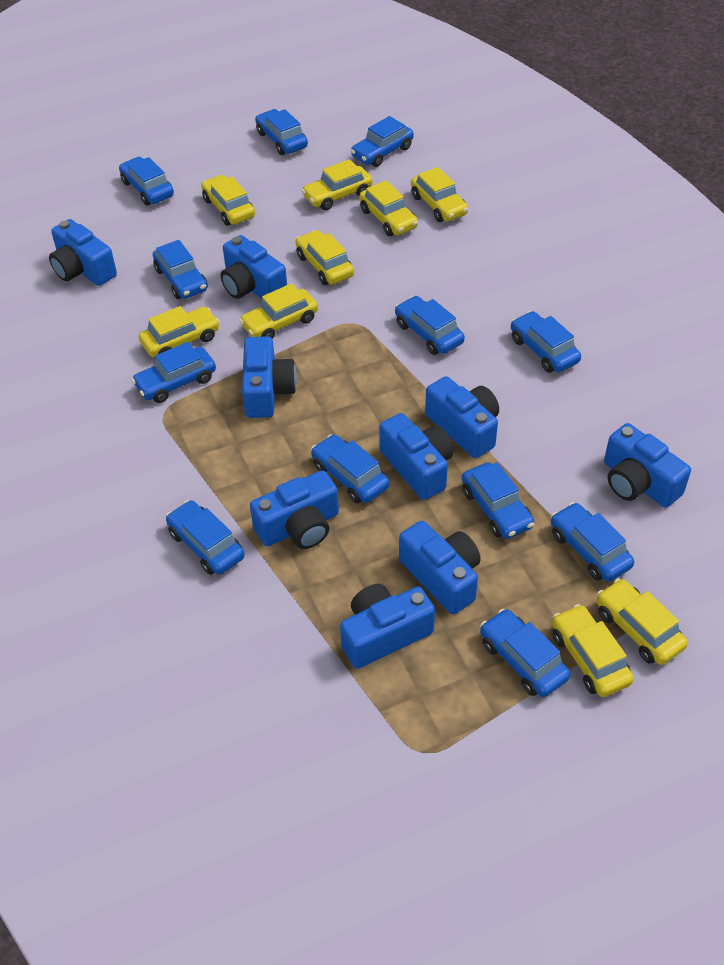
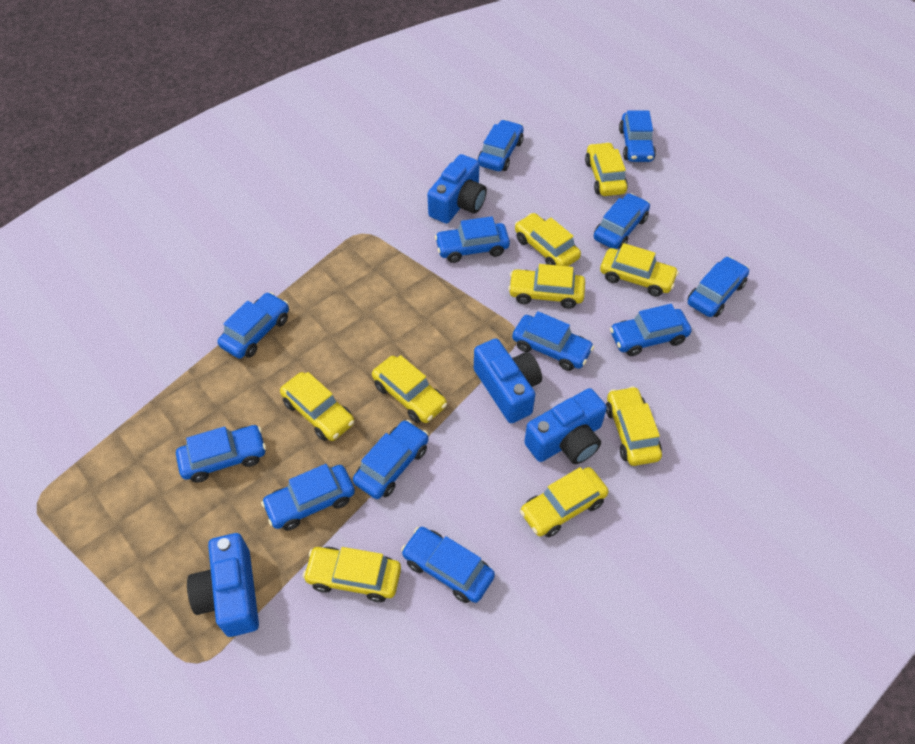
blue camera: [49,219,117,286] [221,235,287,299] [242,336,297,418] [250,470,339,549] [340,584,435,669] [379,413,453,500] [399,521,481,615] [425,376,499,458] [604,423,691,508] = 9 -> [187,533,259,637] [427,154,487,224] [474,339,542,423] [524,388,607,464] = 4

